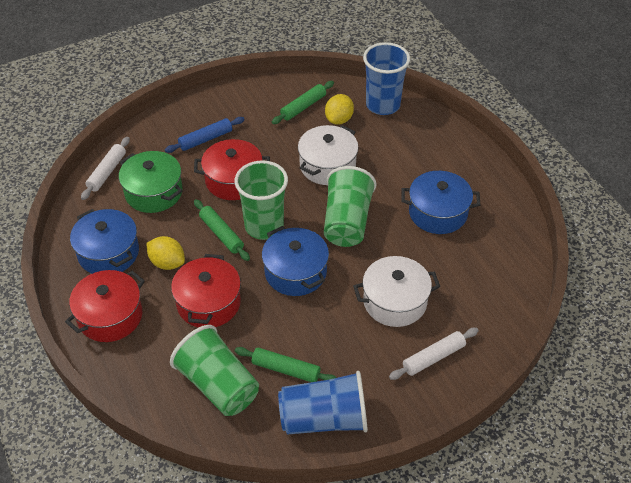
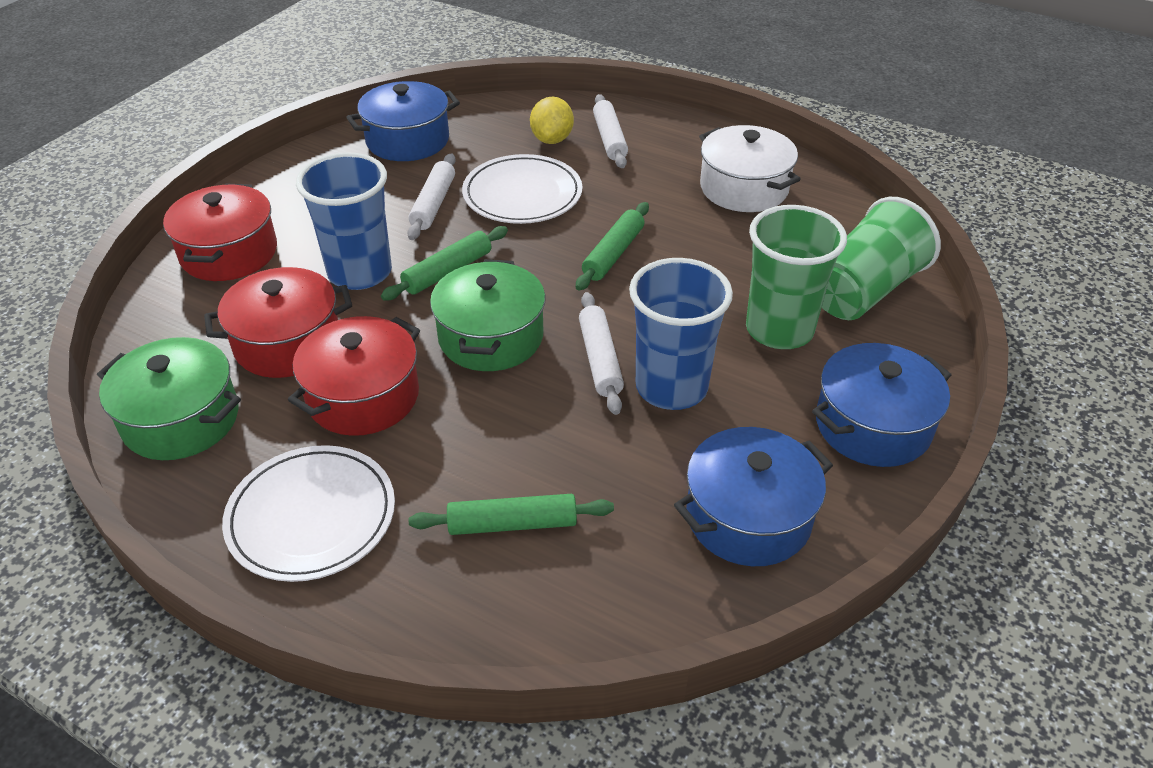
blue rolling pin: [165,117,245,153] = 1 -> none = 0
green cup: [170,325,259,416] [234,160,288,240] [324,166,376,247] = 3 -> [746,205,847,349] [822,197,941,320] = 2
green pot: [119,151,183,213] = 1 -> [97,337,241,460] [430,259,546,371] = 2
white plate: none = 0 -> [222,445,395,582] [462,154,582,224] = 2
white pot: [298,125,359,185] [353,256,440,327] = 2 -> [699,125,801,212] = 1
white rolling pin: [81,137,130,200] [389,328,479,380] = 2 -> [407,153,455,240] [579,292,624,415] [593,94,628,168] = 3
yellow lemon: [147,236,185,270] [325,94,354,125] = 2 -> [530,97,574,144] = 1

